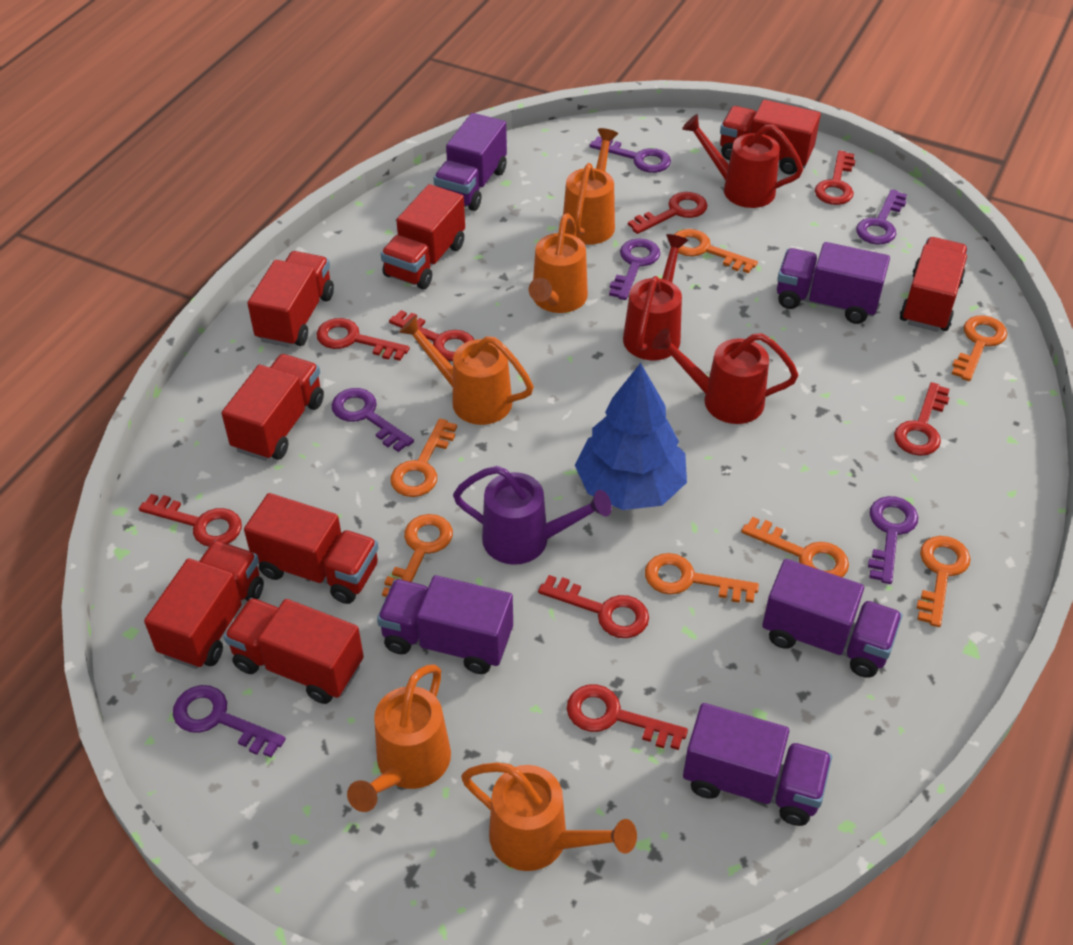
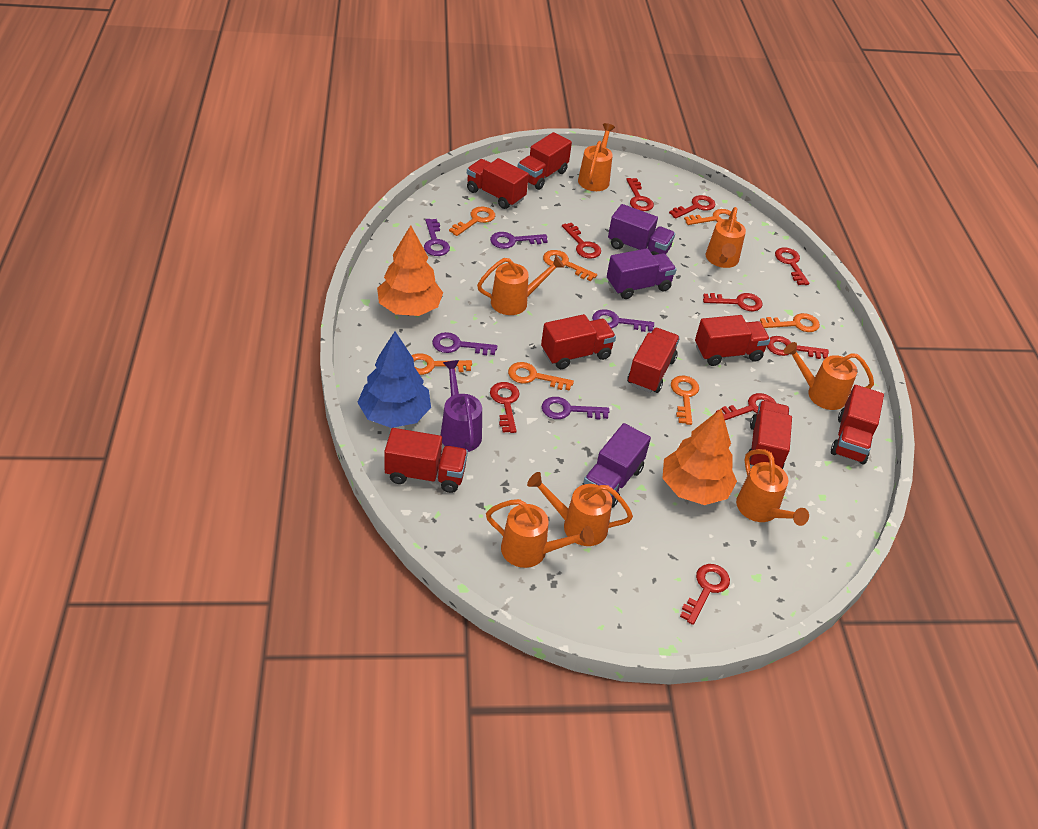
orange tree: none = 0 -> [377,225,443,316] [662,409,737,505] = 2
orange watering can: [347,664,451,812] [399,315,534,425] [461,763,637,871] [529,213,588,313] [563,128,618,245] = 5 -> [477,256,564,315] [486,499,594,568] [527,472,633,546] [578,123,615,191] [706,207,746,268] [736,449,809,526] [783,342,874,410] = 7
purple key: [173,685,286,757] [332,388,414,452] [590,136,671,173] [609,238,660,300] [856,189,907,245] [868,496,918,584] = 6 -> [424,219,450,256] [432,332,497,355] [490,232,548,249] [542,397,609,419] [592,309,654,332] = 5
purple truck: [377,575,513,674] [434,113,507,211] [683,703,832,826] [762,559,903,678] [777,242,890,324] = 5 -> [582,423,651,508] [607,248,677,299] [608,204,675,255] = 3
red key: [139,494,242,547] [316,318,410,361] [389,310,474,361] [538,575,649,638] [567,684,688,750] [628,192,708,234] [815,150,856,205] [894,382,950,456] = 8 -> [490,382,520,433] [562,223,601,259] [626,178,654,211] [669,195,715,219] [680,564,730,625] [703,293,762,311] [716,393,776,420] [767,336,829,359] [775,247,810,285] = 9
red watering can: [623,234,689,360] [652,328,798,424] [682,114,803,208] = 3 -> none = 0

